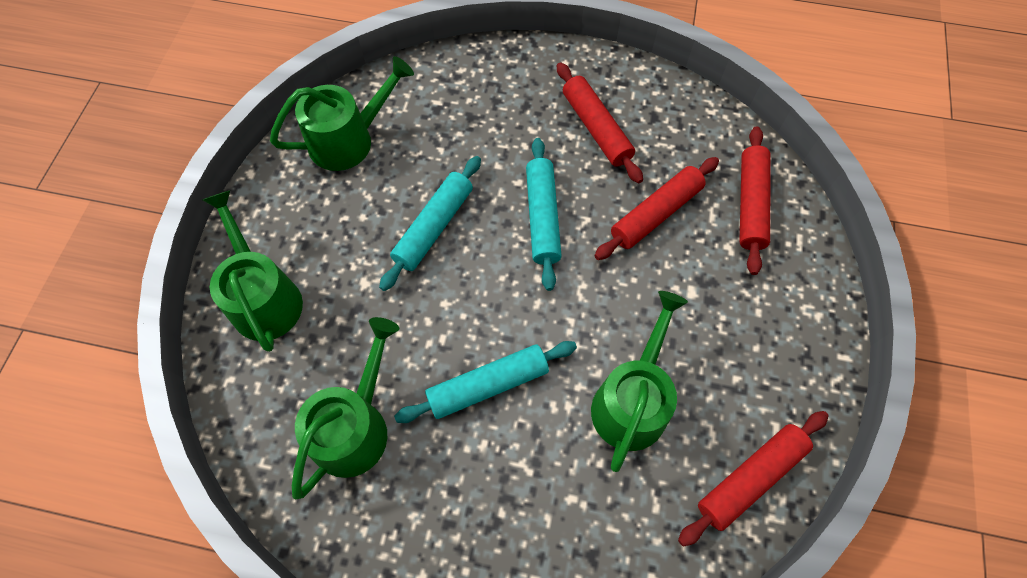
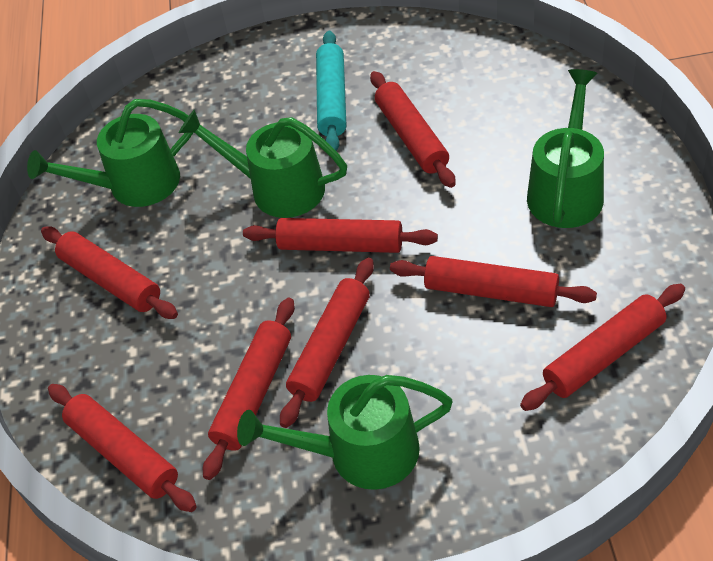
red rolling pin: [557,62,643,183] [594,157,719,260] [678,411,829,547] [739,126,771,275] = 4 -> [41,226,178,319] [48,384,197,512] [203,298,295,480] [243,218,438,253] [280,258,374,428] [370,71,456,188] [390,256,597,307] [520,284,685,411] = 8
turquoise rolling pin: [379,156,481,291] [394,341,577,423] [526,138,562,291] = 3 -> [316,31,346,151] = 1

